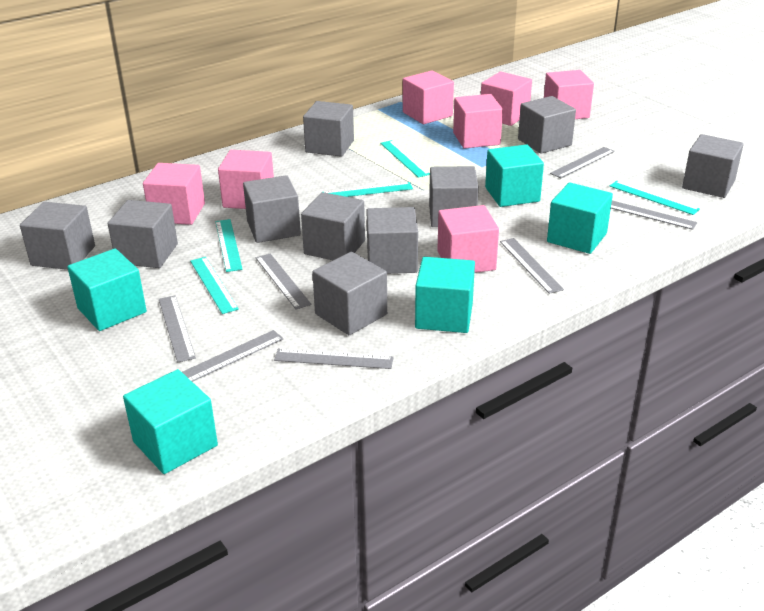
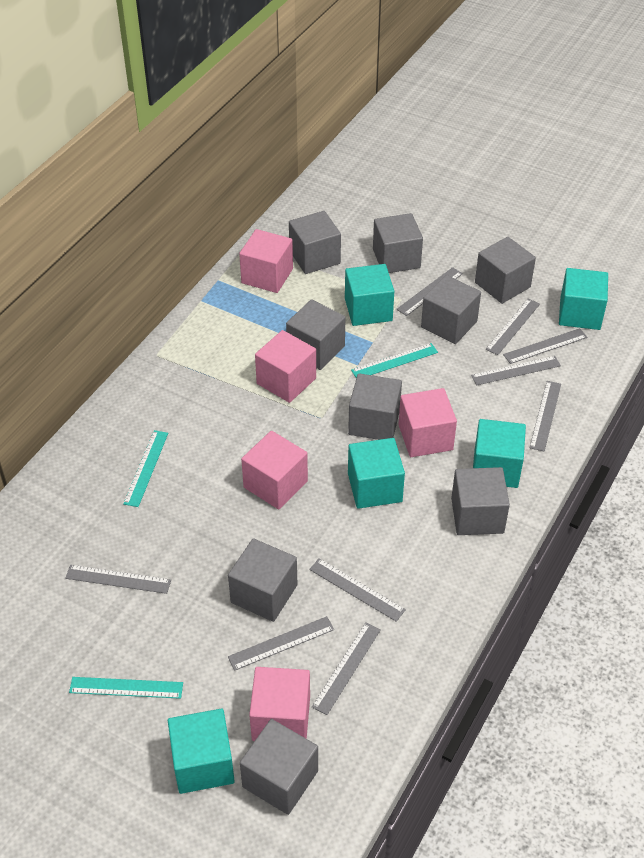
grey cube: [20,202,95,270] [108,200,178,268] [243,175,301,243] [301,192,365,260] [303,101,354,157] [312,252,387,335] [366,207,418,274] [429,166,479,227] [518,96,576,154] [682,134,744,198] = 10 -> [228,538,298,622] [240,719,318,815] [286,299,346,370] [289,211,341,274] [348,373,402,440] [373,213,423,273] [421,275,481,344] [451,467,510,535] [475,237,536,304] = 9
grey ruler: [159,295,196,363] [182,330,283,382] [256,254,312,309] [274,349,394,369] [500,238,564,294] [550,147,615,178] [611,201,698,230] = 7 -> [65,565,171,594] [228,616,334,671] [309,558,406,622] [312,622,381,715] [396,267,463,316] [471,356,561,386] [486,299,540,355] [503,328,587,364] [529,381,561,452] = 9
pink cube: [143,163,205,225] [218,150,274,209] [403,70,454,124] [437,205,499,273] [453,94,503,149] [481,72,532,126] [544,70,594,119] = 7 -> [239,229,293,293] [241,431,308,509] [249,667,310,741] [255,330,316,403] [399,388,457,457] = 5
turquoise ruler: [190,257,239,314] [215,219,243,272] [324,182,413,197] [380,140,430,178] [610,181,700,215] = 5 -> [69,677,183,699] [123,430,168,507] [351,343,438,378] = 3

